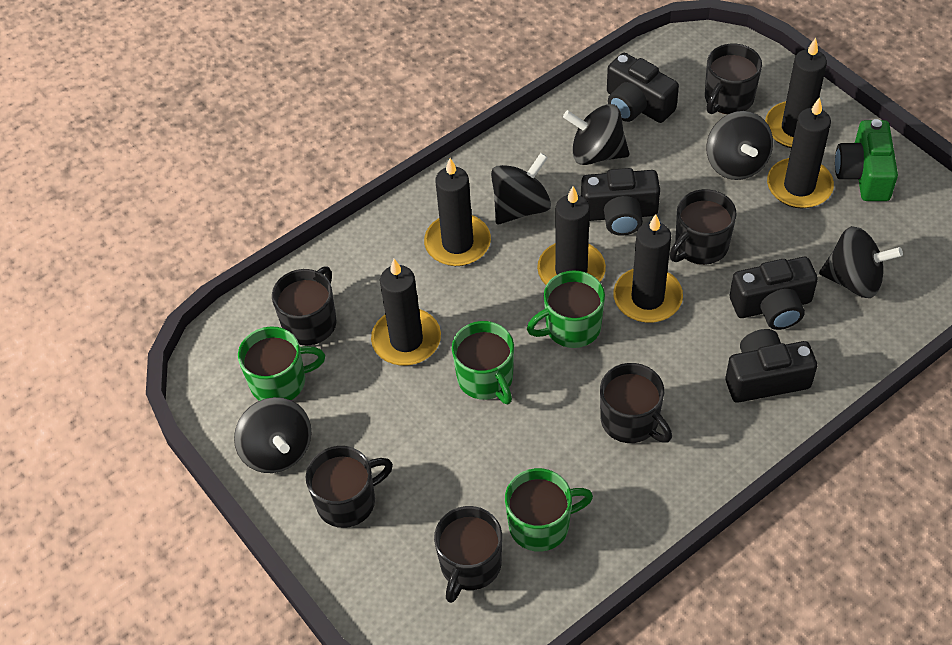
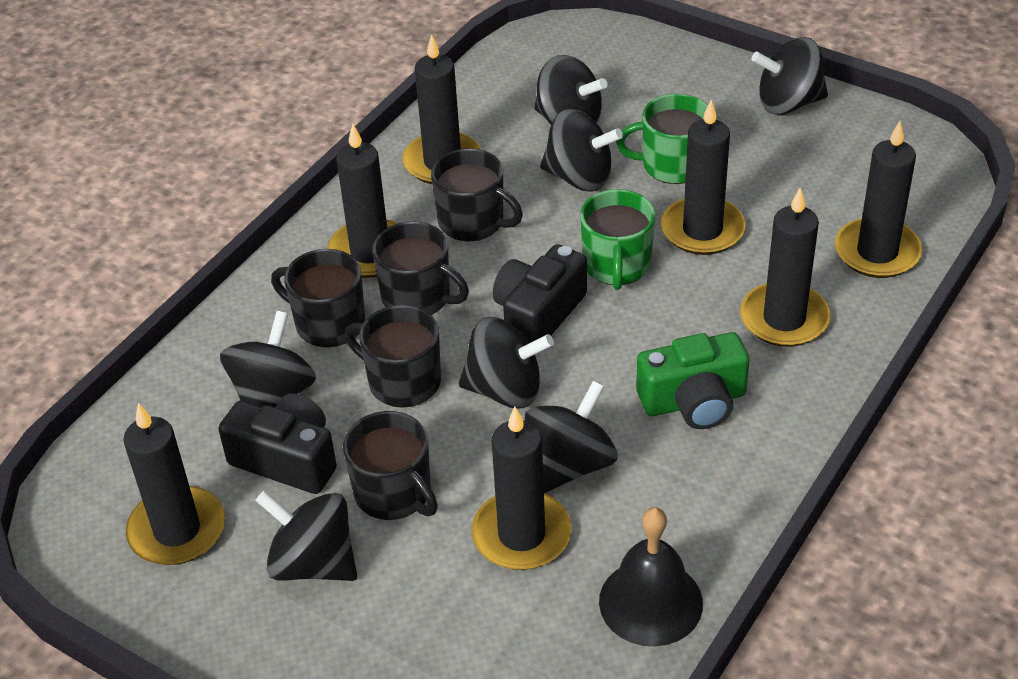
black bell: none = 0 -> [599,507,703,647] = 1
black camera: [581,168,660,236] [607,53,679,123] [725,329,817,403] [730,257,818,330] = 4 -> [218,393,337,494] [493,244,587,343] = 2
black candle: [371,259,441,366] [424,158,491,266] [537,186,606,285] [613,214,683,323] [765,38,827,148] [767,97,834,208] = 6 -> [123,403,225,565] [328,124,398,278] [402,34,481,184] [471,407,572,570] [661,100,746,255] [740,188,831,347] [835,121,922,278] = 7
black mug: [272,267,337,345] [306,446,393,528] [434,506,502,603] [600,363,672,443] [669,189,737,265] [705,44,762,114] = 6 -> [271,249,365,348] [343,411,438,520] [345,305,441,408] [372,221,469,315] [431,148,523,242] = 5
black spinning top: [234,397,311,473] [491,153,551,224] [563,104,630,165] [707,111,773,180] [819,226,903,298] = 5 -> [220,311,316,407] [255,490,357,581] [459,317,554,409] [525,381,618,493] [534,55,607,124] [540,109,623,191] [751,37,828,115] = 7
green mug: [238,326,325,401] [452,321,514,404] [505,468,593,552] [527,270,605,348] = 4 -> [580,189,655,290] [616,94,708,184] = 2

